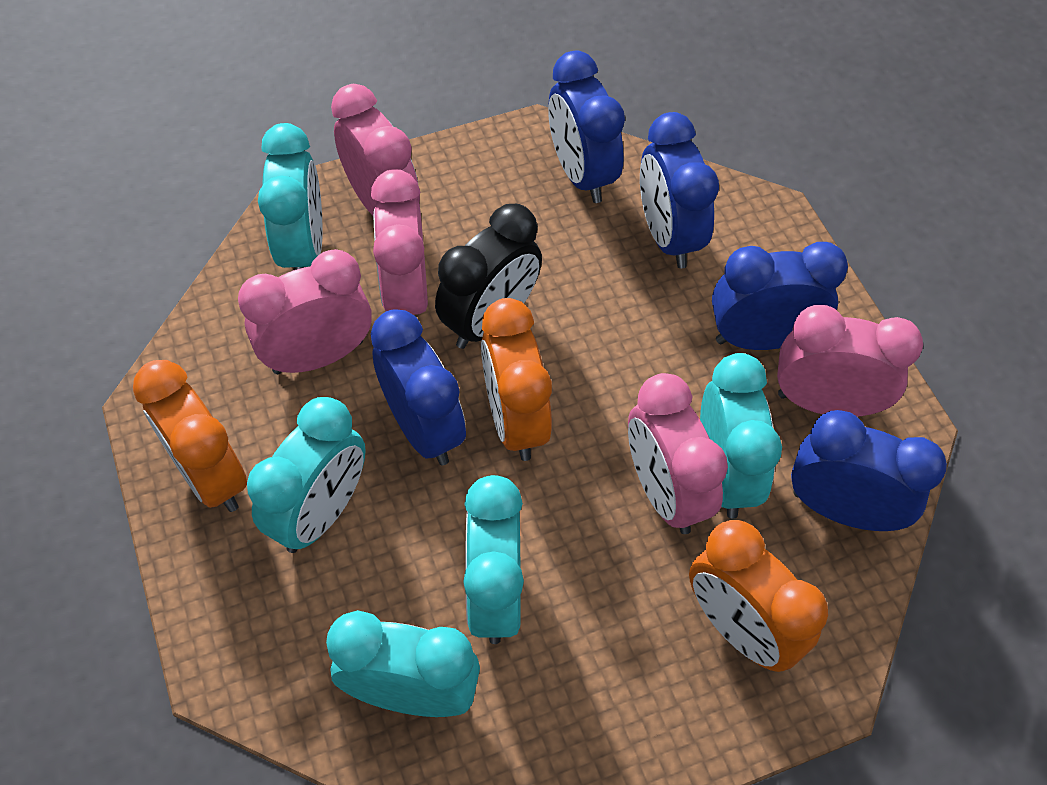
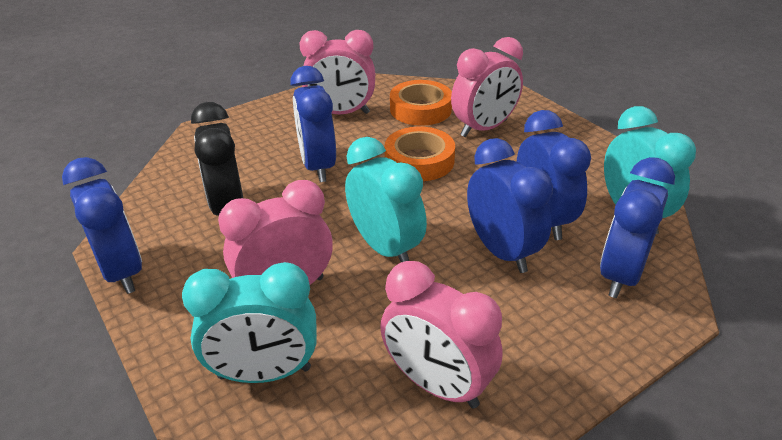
orange clock: [133,360,247,512] [481,298,552,461] [689,520,828,672] = 3 -> none = 0
orange tape: none = 0 -> [385,126,455,181] [390,80,452,126] = 2
pink clock: [238,249,372,374] [331,84,420,216] [371,169,428,315] [628,373,728,534] [777,305,923,416] = 5 -> [218,180,333,285] [300,30,375,114] [380,261,502,408] [451,37,523,137] = 4
turquoise clock: [247,397,366,553] [258,123,323,270] [326,610,480,717] [463,475,524,644] [700,353,782,519] = 5 -> [182,262,317,383] [345,137,427,262] [604,106,696,234] = 3

